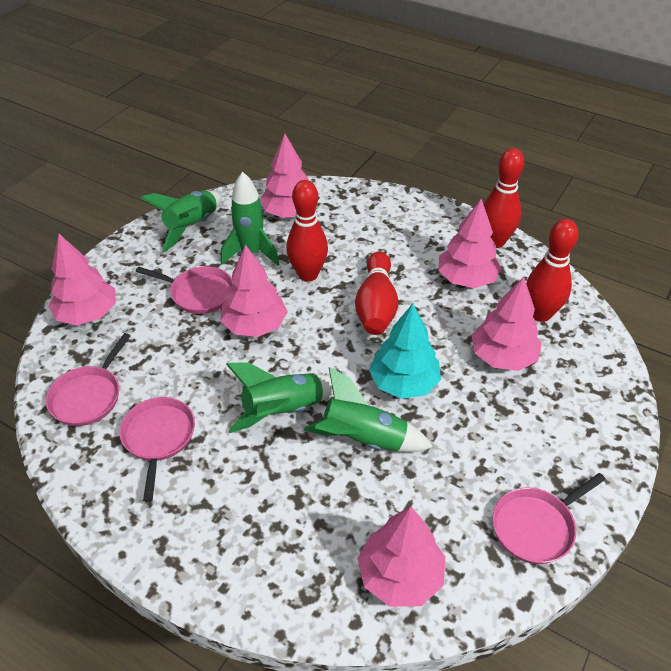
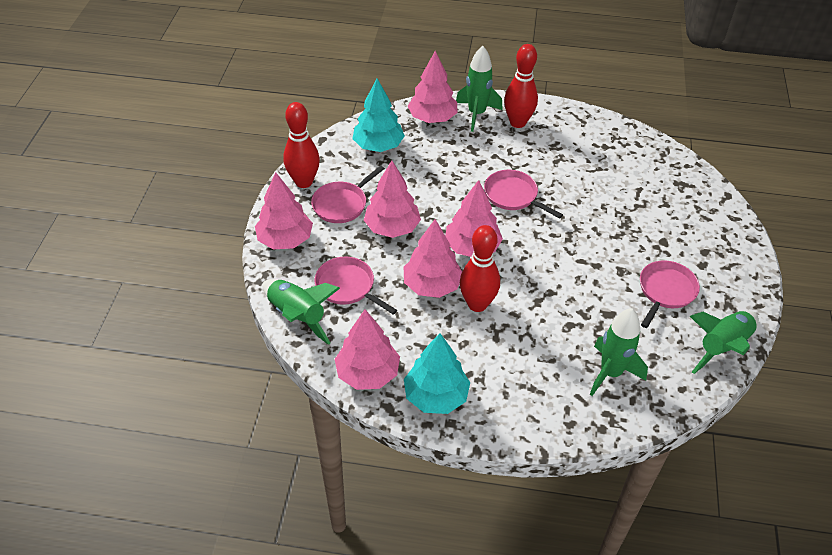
red bowling pin: [286,180,328,281] [355,251,398,335] [484,148,525,248] [526,219,579,322] = 4 -> [283,102,320,188] [460,225,500,312] [504,44,538,128] = 3
turquoise tree: [369,304,441,399] = 1 -> [352,78,405,152] [404,333,470,414] = 2

